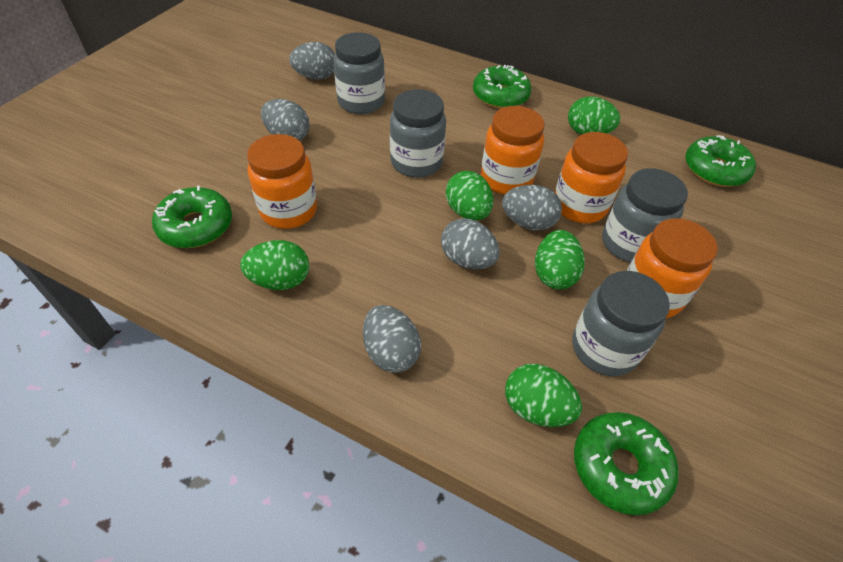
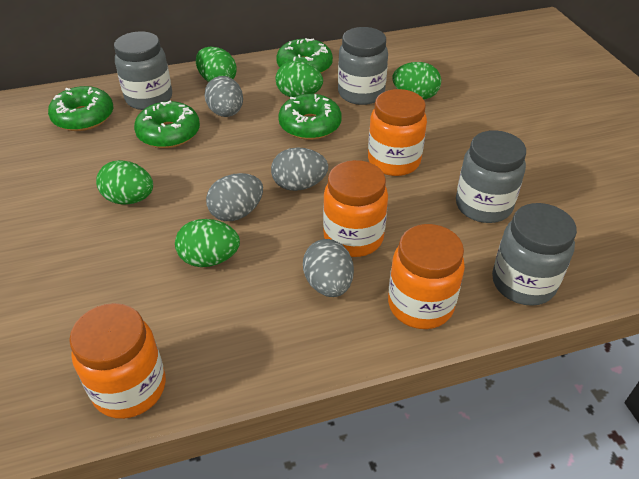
grey egg: [261,99,310,141] [289,42,335,80] [363,305,421,373] [441,218,500,269] [502,185,562,231] = 5 -> [205,76,243,117] [206,173,263,221] [271,147,328,191] [303,239,354,297] = 4

